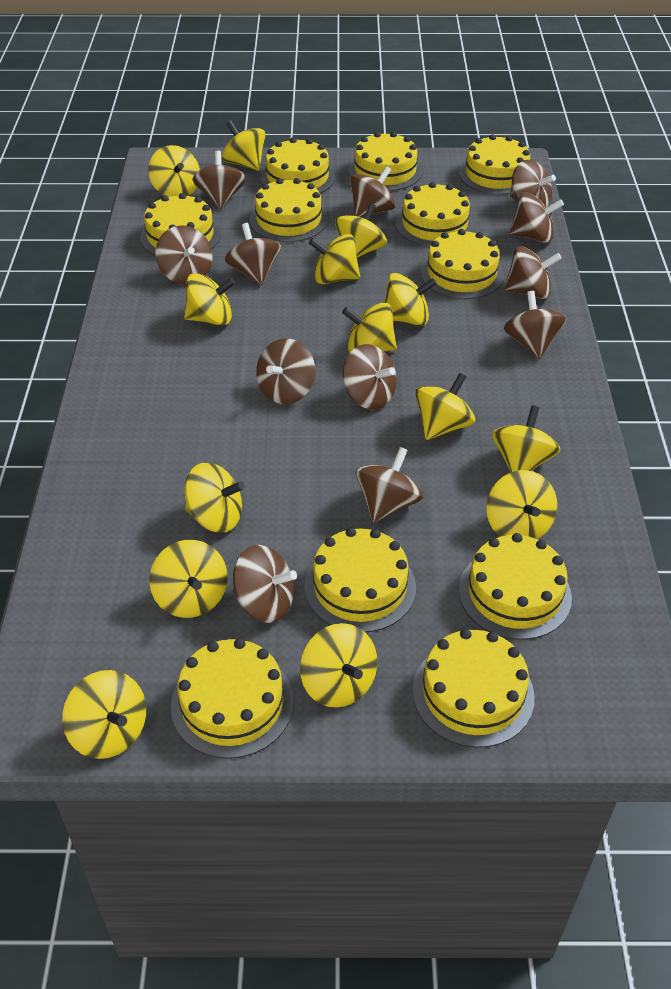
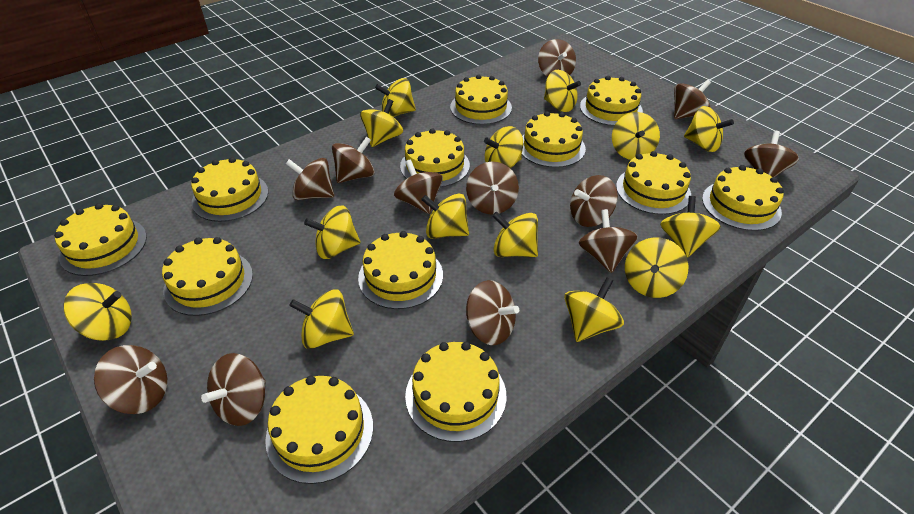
yellow cake: [140,193,221,255] [171,638,294,759] [250,178,328,242] [261,138,335,194] [304,528,416,632] [348,132,422,191] [396,182,474,247] [412,629,534,748] [420,229,504,299] [459,134,530,195] [459,533,572,640] = 11 -> [54,203,147,276] [162,237,253,316] [191,157,268,222] [265,376,373,484] [358,231,443,309] [400,128,470,187] [405,342,507,442] [450,74,512,125] [522,111,586,168] [580,76,643,126] [616,151,691,215] [702,165,784,231] = 12

